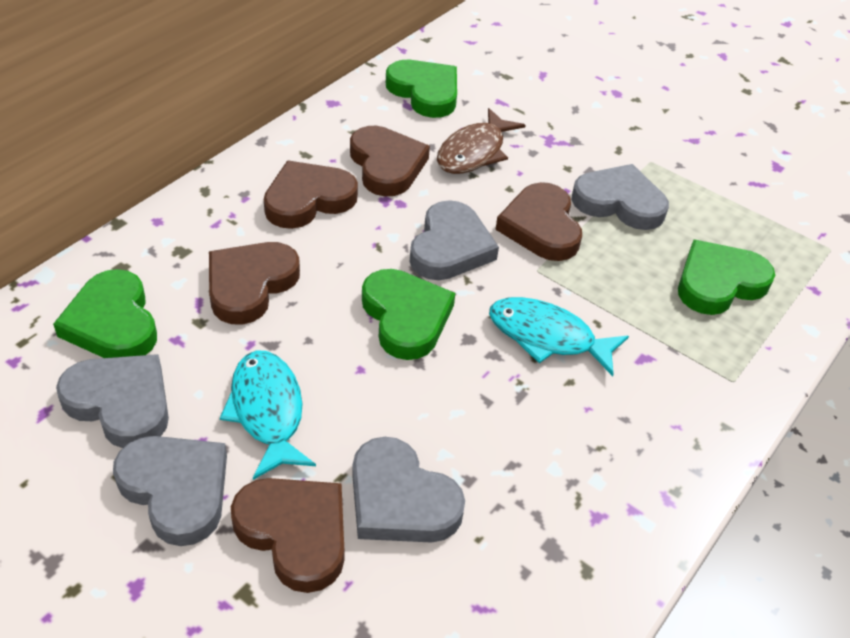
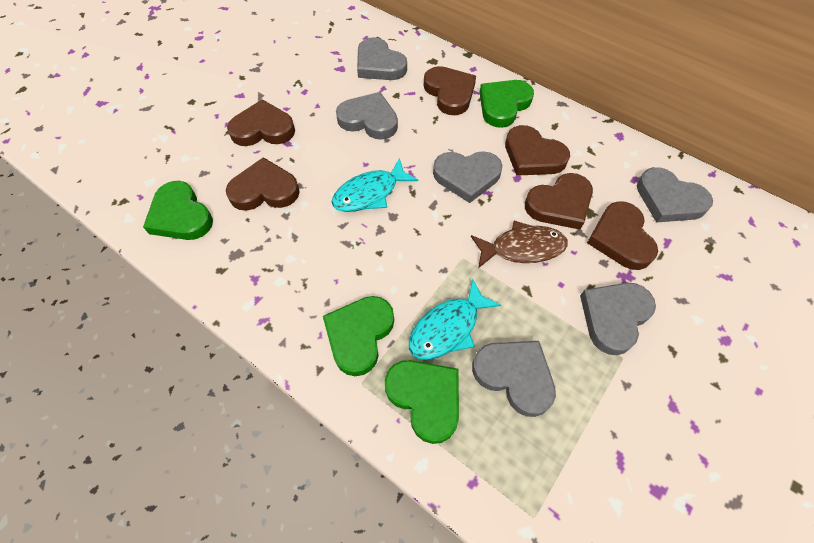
brown heart: [209,242,300,325] [231,478,344,593] [264,161,358,229] [350,126,430,196] [495,182,582,261] = 5 -> [226,157,300,211] [227,99,295,146] [424,66,476,115] [505,125,570,176] [525,173,593,230] [587,201,658,270] = 6
grey heart: [56,354,169,448] [113,436,227,546] [352,437,465,543] [410,200,499,280] [572,164,669,230] = 5 -> [336,92,398,140] [357,37,407,80] [433,151,502,203] [472,341,556,417] [580,283,656,355] [637,167,713,223] = 6

